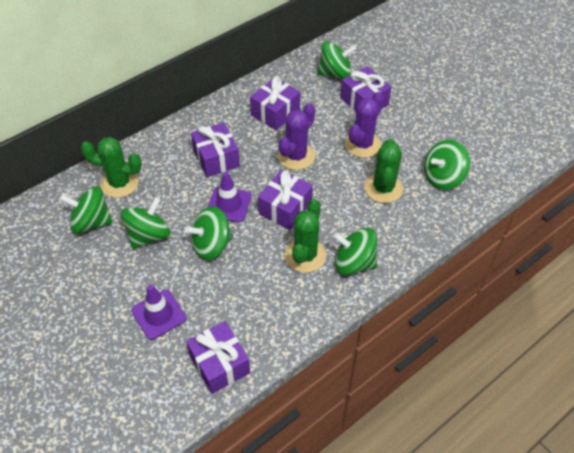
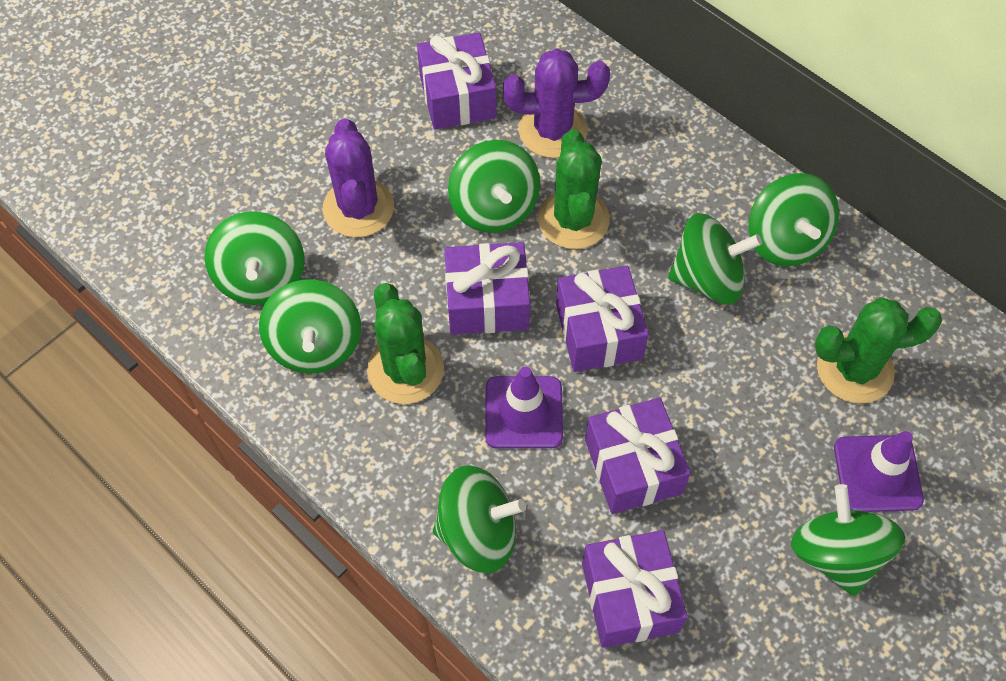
green spinning top: [60,186,113,234] [120,197,171,249] [185,206,233,260] [317,41,357,79] [333,228,377,275] [424,140,470,190] = 6 -> [204,212,304,305] [259,279,361,374] [433,465,526,573] [448,140,540,233] [668,213,762,304] [749,173,839,267] [791,484,905,596] = 7

